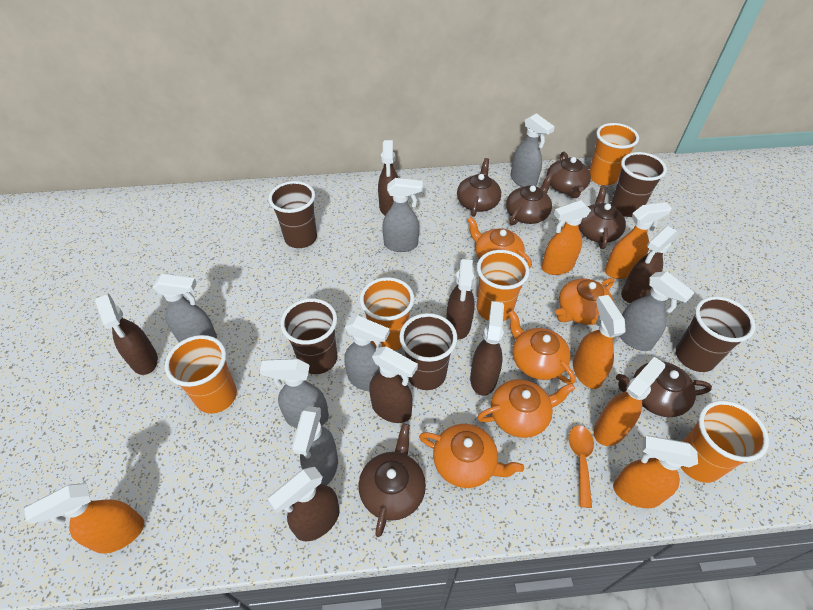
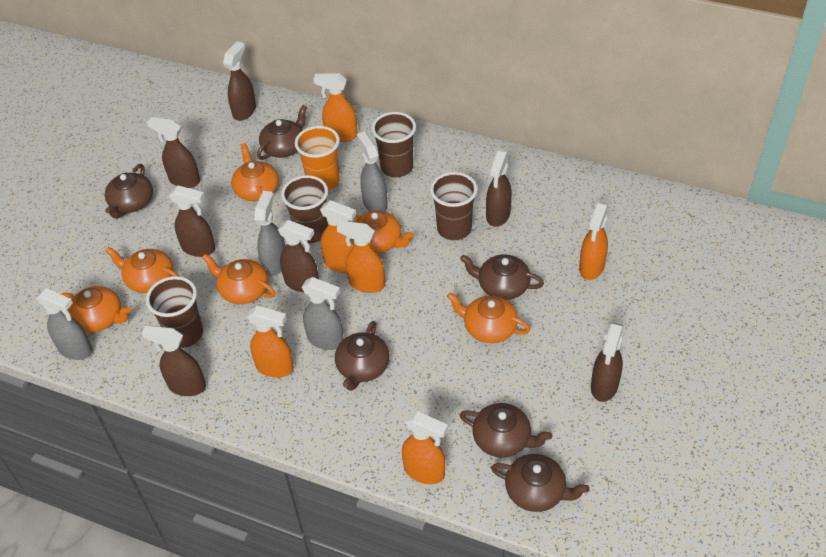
brown cup: [269,181,317,248] [280,298,337,374] [399,313,457,390] [611,152,667,217] [676,296,756,372] = 5 -> [146,276,203,348] [281,175,328,243] [372,112,416,177] [430,172,478,240] = 4
grey spray bottle: [152,274,217,342] [260,359,329,428] [292,406,338,485] [344,316,390,391] [382,178,423,252] [510,113,555,187] [619,271,695,351] = 7 -> [36,288,93,360] [254,191,285,276] [302,277,344,350] [357,132,388,211] = 4
orange cup: [165,335,237,414] [360,277,414,351] [477,250,530,321] [589,123,639,185] [681,400,769,483] = 5 -> [295,126,340,191] = 1
orange spoon: [569,425,594,508] = 1 -> none = 0
orange teapot: [419,424,524,488] [467,217,532,269] [477,379,575,438] [508,310,576,384] [556,278,615,325] = 5 -> [61,286,131,332] [105,247,180,293] [202,254,275,304] [231,143,279,201] [349,210,414,253] [447,292,530,343] = 6

